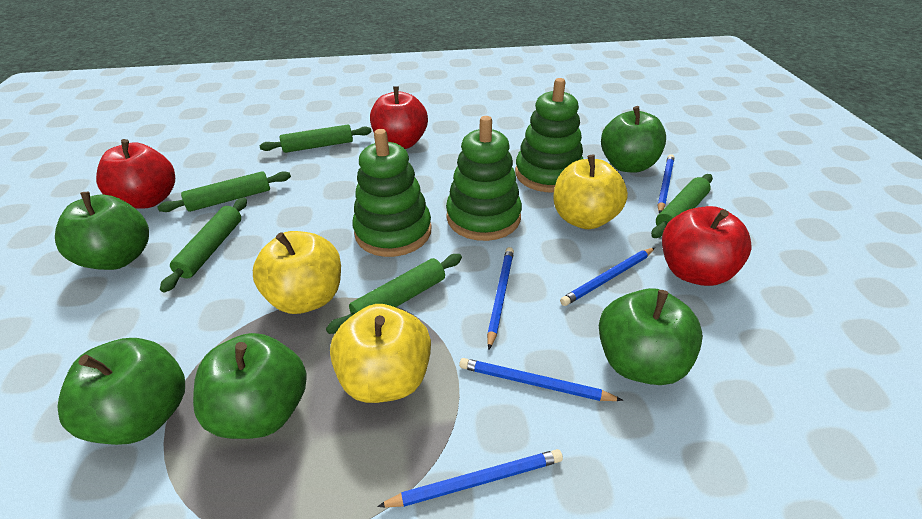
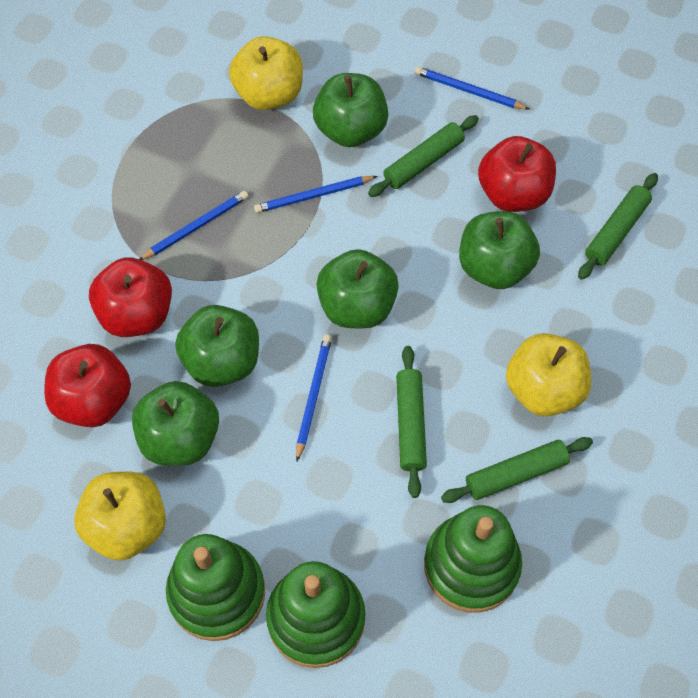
blue pencil: [377,449,563,507] [459,358,623,401] [487,247,514,349] [560,248,655,306] [658,154,674,214] = 5 -> [140,191,249,260] [254,176,378,213] [296,335,332,461] [415,67,530,110] = 4
green rolling pin: [158,171,291,212] [160,198,247,293] [260,125,372,153] [326,254,462,334] [651,174,713,238] = 5 -> [368,115,479,197] [396,346,427,498] [441,437,593,503] [578,173,658,280] = 4

